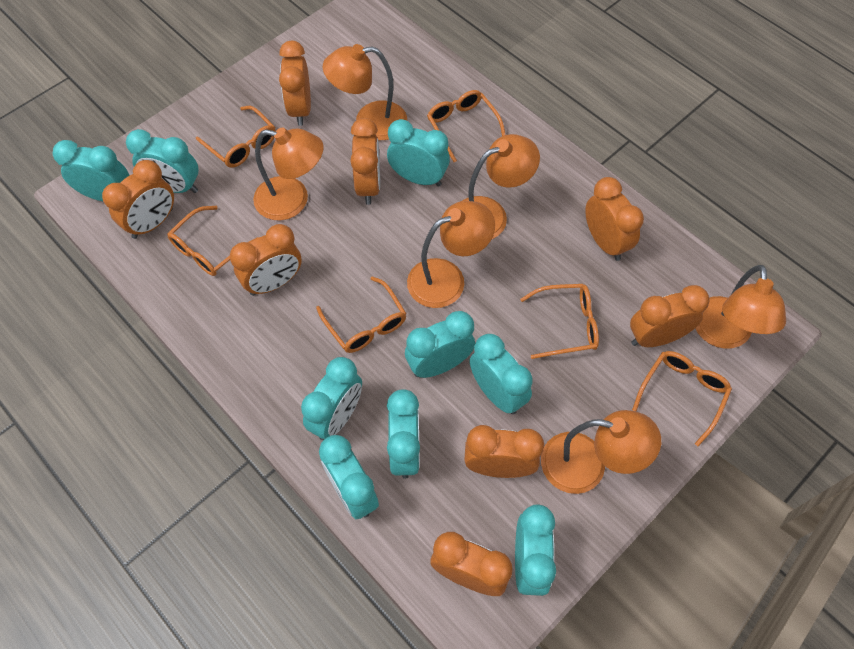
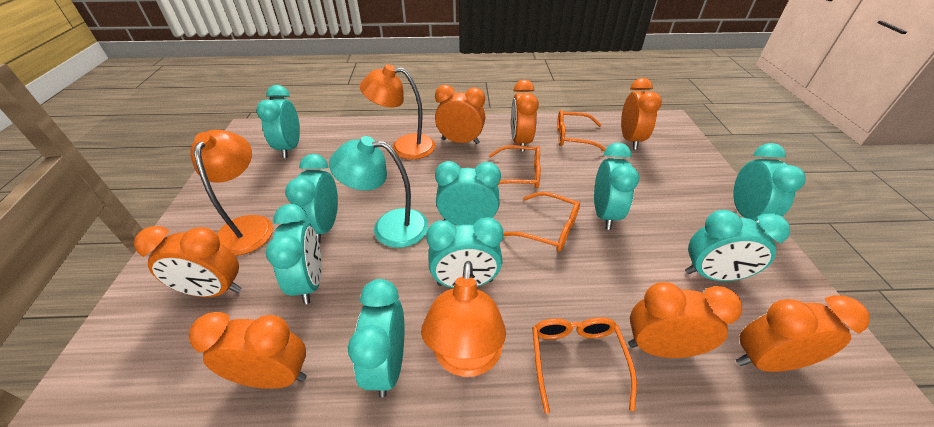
orange clock: [102,160,174,239] [230,224,302,296] [279,41,311,126] [350,118,380,205] [430,532,513,596] [464,425,544,478] [585,177,644,261] [630,285,710,347] = 8 -> [134,226,241,297] [189,312,307,389] [435,85,485,144] [511,80,539,152] [621,78,662,149] [628,282,742,358] [736,295,870,372] = 7
orange glasses: [167,206,259,276] [196,106,276,168] [316,276,407,353] [427,90,505,162] [520,284,599,359] [632,351,732,446] = 6 -> [489,145,541,189] [503,192,580,252] [532,317,637,414] [557,110,606,152] = 4
orange lamp: [253,127,324,220] [323,44,407,140] [407,201,495,308] [462,134,540,240] [541,410,661,494] [695,265,786,349] = 6 -> [190,130,273,256] [360,64,436,159] [421,261,506,377] = 3
turquoise lamp: none = 0 -> [329,136,428,248] = 1

